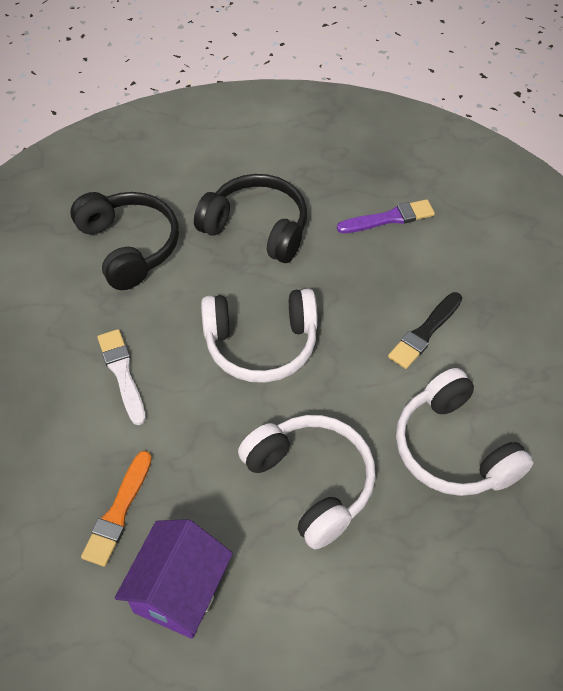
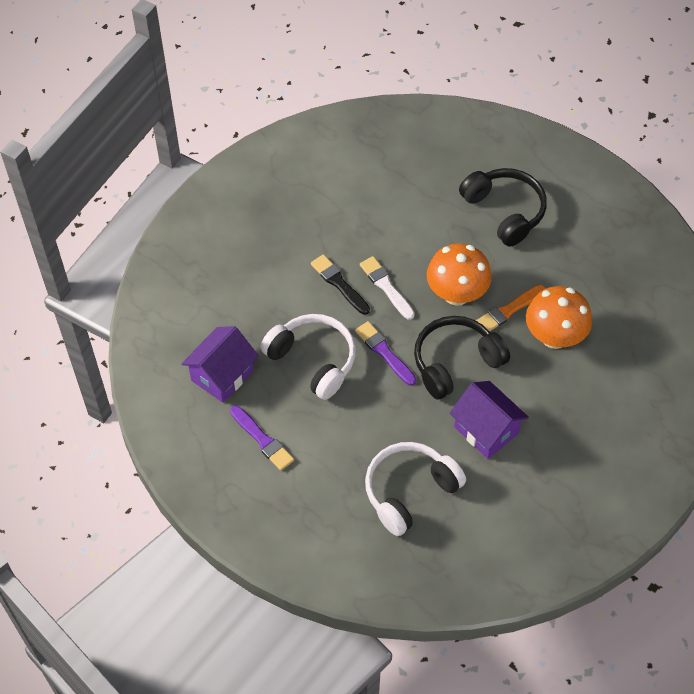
orange mushroom: none = 0 -> [427,243,492,306] [526,286,592,349] = 2
purple brush: [337,199,435,233] = 1 -> [230,405,294,471] [355,321,416,386] = 2
purple house: [115,519,233,639] = 1 -> [181,326,259,403] [450,381,529,459] = 2
white headphones: [201,289,318,383] [238,415,376,549] [396,368,533,496] = 3 -> [260,314,356,400] [365,442,466,536] = 2

